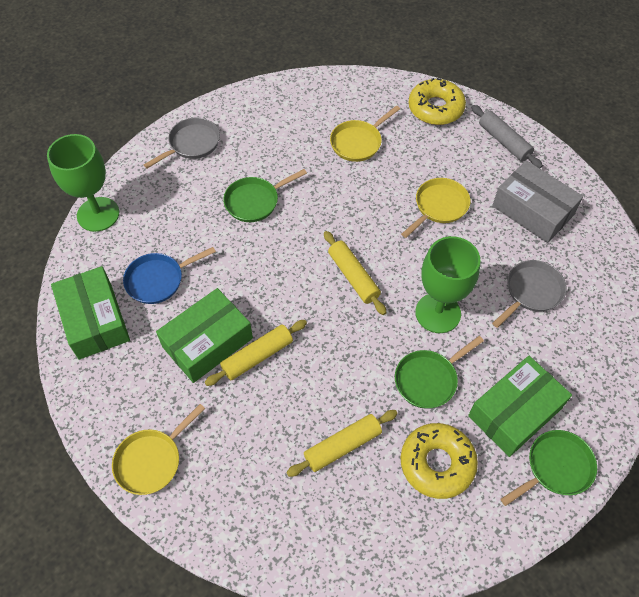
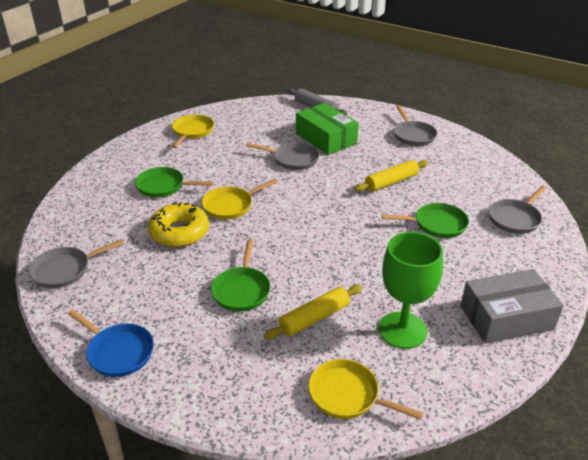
green box: [51,266,130,360] [156,288,253,383] [468,356,572,457] = 3 -> [296,103,359,155] = 1
green goblet: [47,134,119,232] [415,236,480,333] = 2 -> [379,232,443,349] = 1
grey pan: [144,117,220,169] [492,260,567,328] = 2 -> [29,239,124,288] [246,142,319,170] [394,105,437,146] [489,186,547,234] = 4
yellow donut: [401,423,478,499] [408,78,466,125] = 2 -> [148,203,209,247] = 1
yellow rolling pin: [205,320,307,386] [286,410,398,477] [324,231,387,315] = 3 -> [264,285,362,339] [355,160,428,192] = 2

